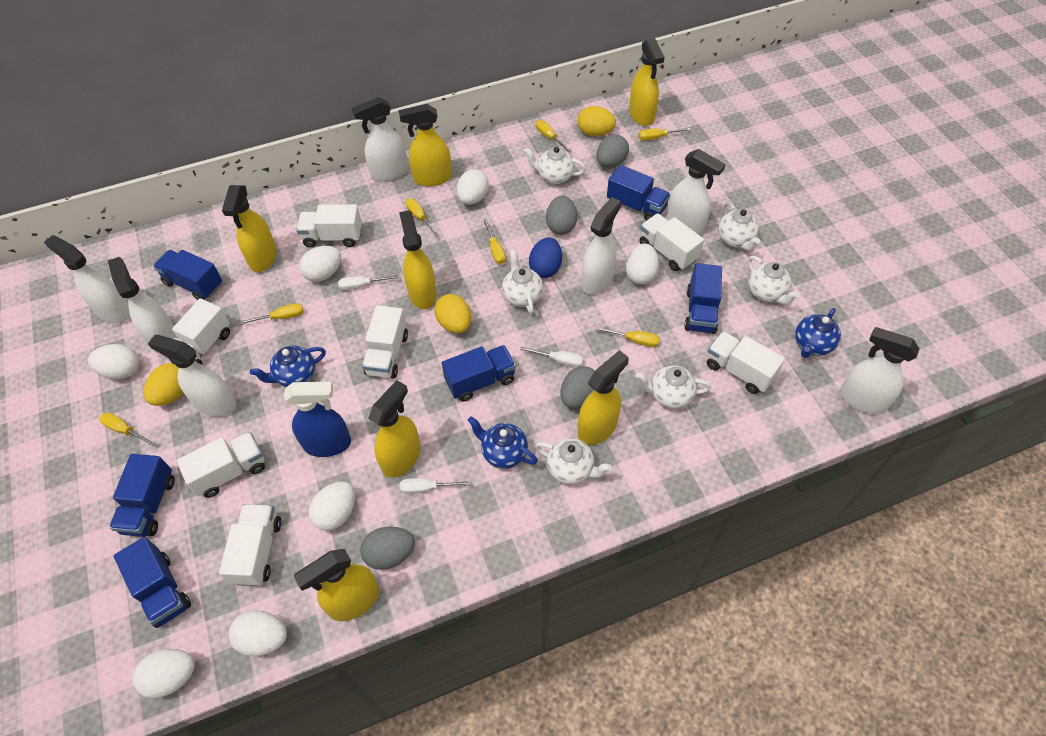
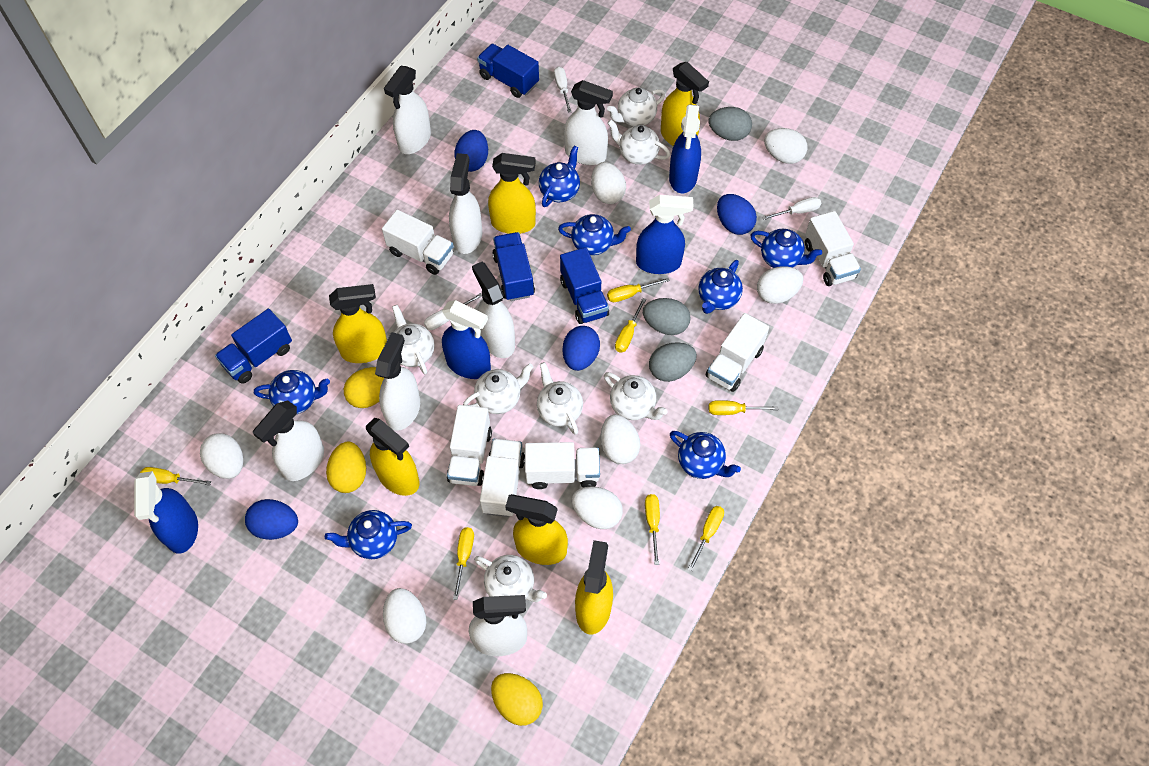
blue egg: [529,237,562,278] = 1 -> [245,499,298,540] [454,130,488,172] [563,326,600,371] [717,194,757,235] = 4
blue spray bottle: [284,382,351,457] = 1 -> [134,471,198,554] [442,300,491,379] [636,195,694,274] [669,104,701,193] = 4
blue teapot: [250,345,326,387] [468,416,538,469] [795,308,841,358] = 3 -> [254,370,330,414] [325,510,412,559] [539,146,580,207] [558,214,631,255] [670,431,741,479] [698,260,743,314] [750,229,822,268] = 7
blue truck: [109,454,175,537] [114,537,191,628] [153,250,222,300] [442,345,516,402] [607,165,671,221] [684,263,722,334] = 6 -> [215,309,292,383] [477,44,539,98] [492,232,535,301] [560,247,609,324] = 4
grey egg: [360,527,415,570] [546,195,577,235] [561,366,595,409] [596,135,629,168] = 4 -> [643,298,691,335] [649,342,697,382] [709,107,752,141] = 3
white teapot: [502,250,543,314] [524,147,586,184] [535,438,612,485] [636,365,711,409] [718,202,760,251] [748,256,800,305] = 6 -> [392,305,435,374] [463,363,533,414] [474,555,547,602] [537,362,583,435] [604,372,668,420] [607,87,666,126] [607,119,670,165] = 7
white truck: [163,298,230,365] [177,432,265,498] [219,504,281,586] [296,204,362,247] [362,305,408,378] [639,213,704,271] [707,331,785,394] = 7 -> [382,210,454,275] [447,405,492,486] [480,439,525,517] [525,442,600,489] [706,313,769,392] [805,211,861,286] = 6
yellow spray bottle: [222,185,277,272] [294,549,379,621] [368,380,421,478] [399,104,452,186] [399,210,437,309] [578,350,629,445] [629,38,665,126] = 7 -> [329,284,387,363] [366,418,420,496] [488,153,536,234] [505,494,568,565] [575,540,613,634] [661,62,709,146] = 6

